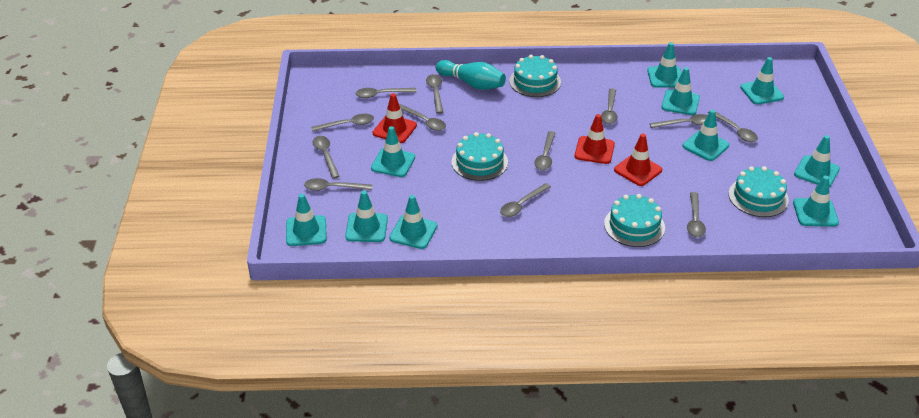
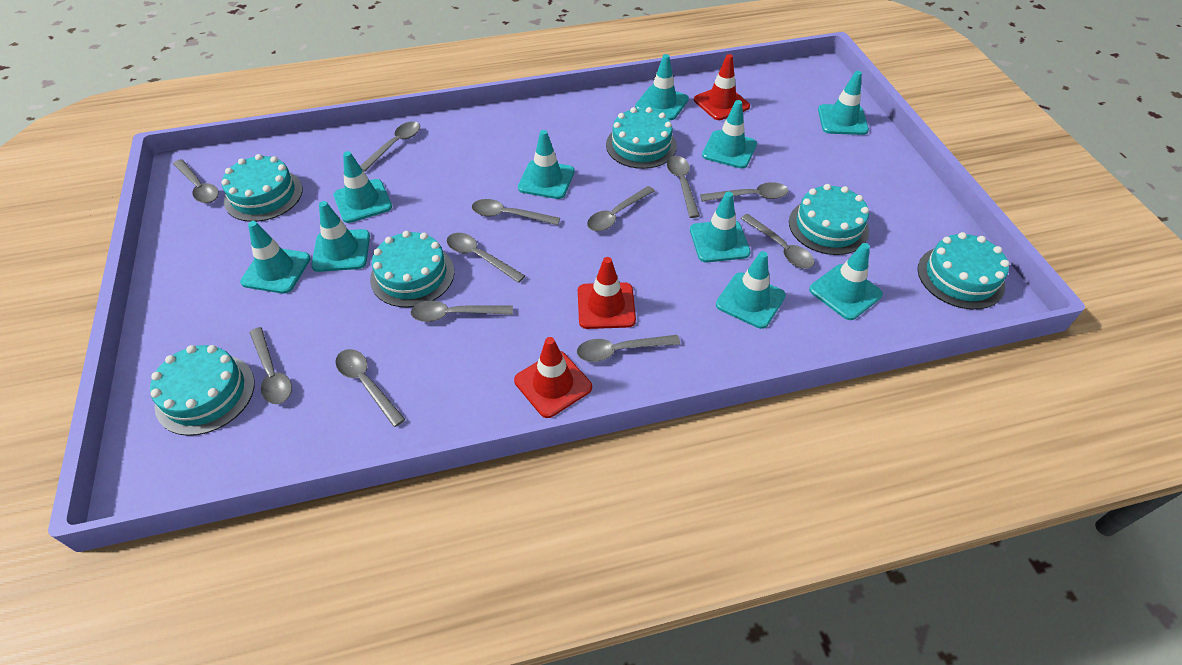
turquoise bowling pin: [436,60,506,90] = 1 -> none = 0
turquoise cake: [451,132,508,181] [509,55,561,97] [604,194,665,247] [728,166,789,217] = 4 -> [150,345,255,436] [222,154,303,222] [370,231,454,307] [606,107,677,169] [789,184,869,255] [918,232,1010,310] = 6

